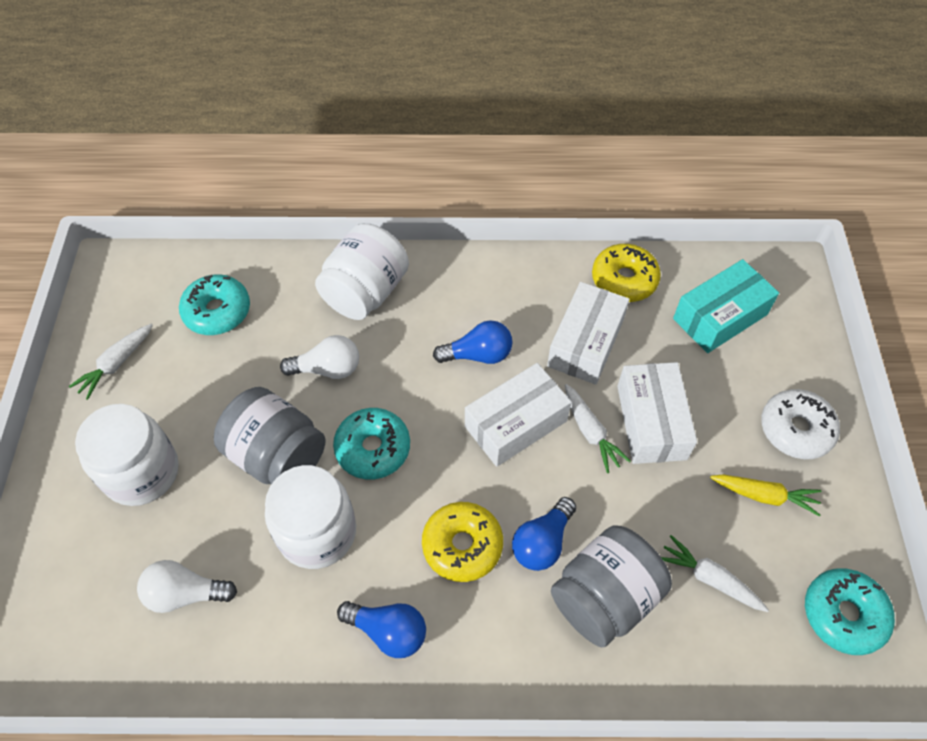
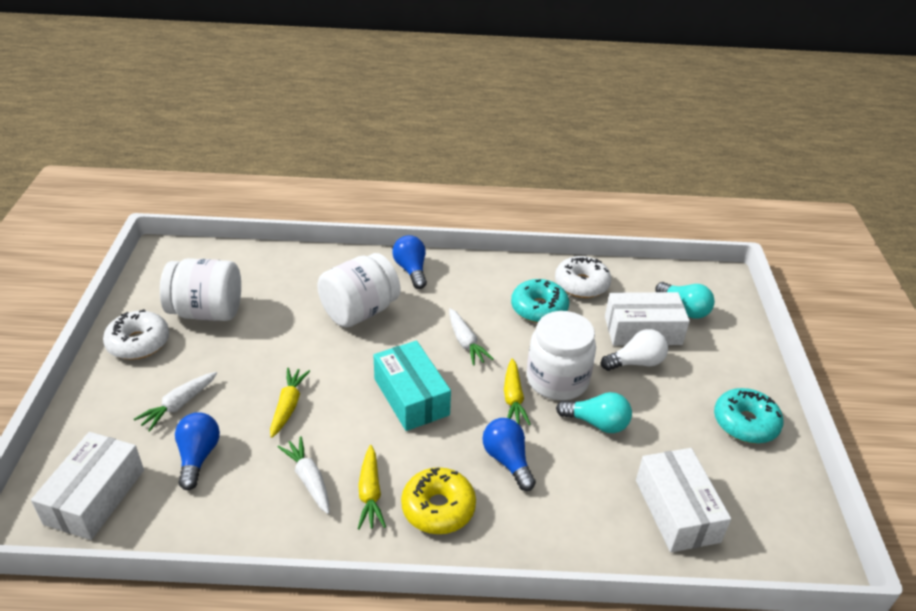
grey jar: [214,387,325,484] [551,526,672,648] = 2 -> none = 0
turquoise donut: [179,275,250,335] [333,408,410,479] [805,568,895,655] = 3 -> [511,279,569,323] [714,388,783,444] = 2
turquoise light bulb: none = 0 -> [556,392,632,433] [655,282,715,319] = 2
white donut: [761,389,840,459] = 1 -> [103,309,169,360] [555,256,611,298] = 2
white light bulb: [137,560,237,613] [280,335,359,379] = 2 -> [601,329,668,371] = 1
yellow carrot: [710,474,821,516] = 1 -> [270,368,310,438] [358,445,386,530] [504,358,531,425] = 3
yellow donut: [422,502,503,582] [592,244,661,302] = 2 -> [401,467,476,534] = 1

